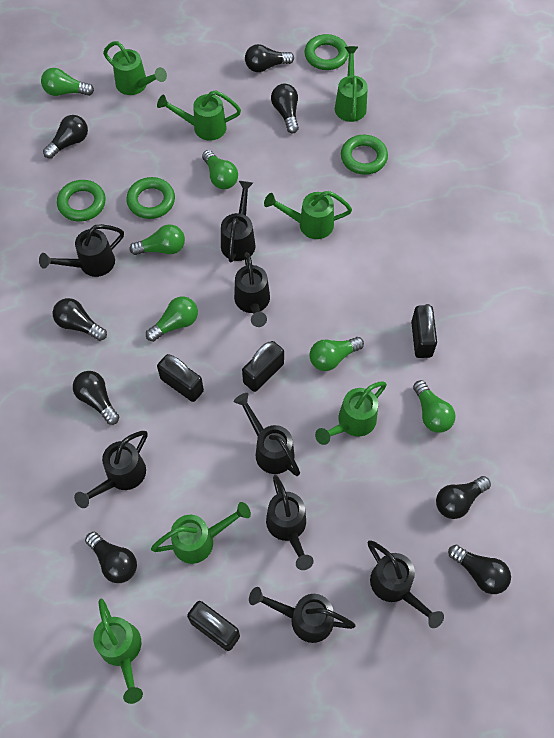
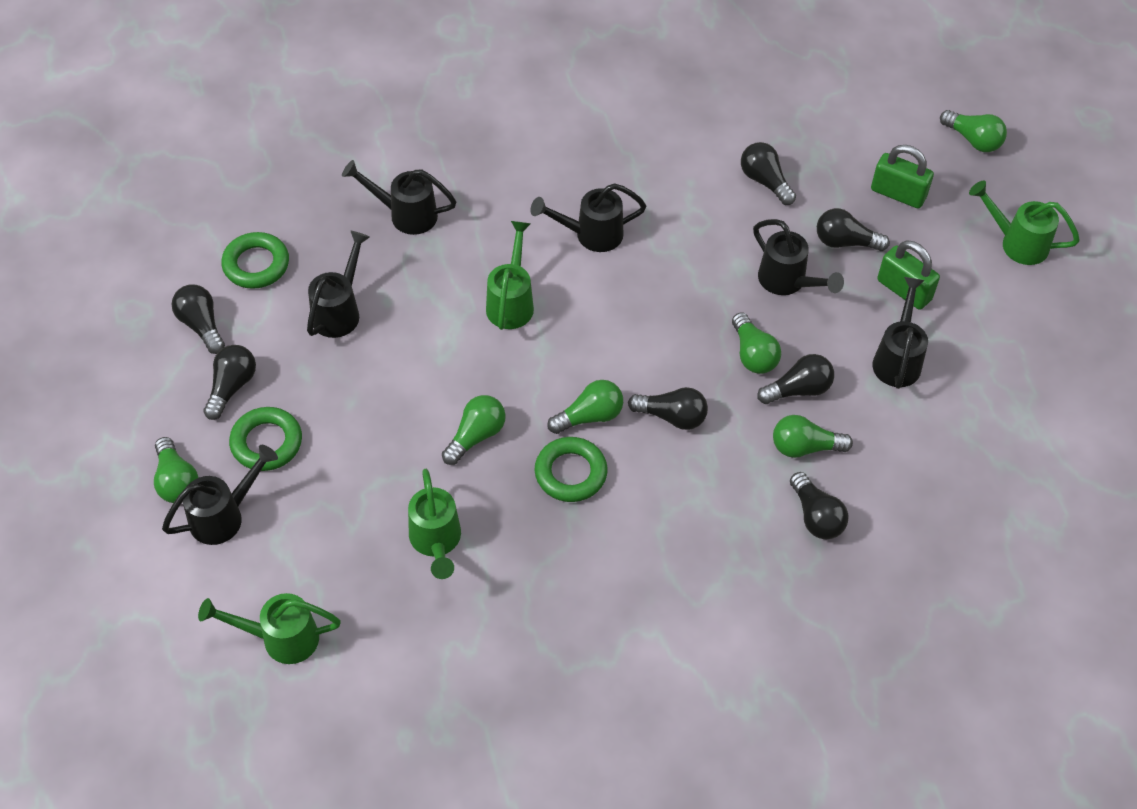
black light bulb: [43,115,88,159] [53,298,107,341] [73,371,119,425] [85,532,137,583] [245,44,294,72] [271,84,299,134] [436,476,491,519] [448,545,511,594] = 8 -> [172,284,225,354] [203,345,256,420] [628,387,708,430] [741,142,796,205] [757,354,834,404] [790,472,849,539] [817,208,890,251] = 7
black padlock: [157,354,204,402] [187,601,240,651] [242,341,284,392] [411,304,437,358] = 4 -> none = 0
black watering can: [39,224,124,277] [74,431,148,508] [221,181,256,263] [234,252,270,327] [234,393,300,476] [249,587,356,643] [266,475,314,570] [368,540,444,628] = 8 -> [162,445,278,545] [307,231,370,338] [342,160,456,235] [530,183,646,252] [753,219,844,295] [872,277,928,389] = 6
green padlock: none = 0 -> [871,145,934,208] [877,240,940,310] = 2
green ring: [57,180,106,222] [126,177,175,219] [304,34,349,70] [341,135,388,175] = 4 -> [221,232,289,289] [229,407,302,471] [534,437,608,502] = 3
green watering can: [93,599,143,704] [103,41,167,95] [151,502,251,564] [157,90,241,141] [264,191,352,239] [315,381,387,445] [335,46,368,122] = 7 -> [198,593,341,664] [408,469,461,579] [486,221,534,330] [969,181,1080,265] = 4

